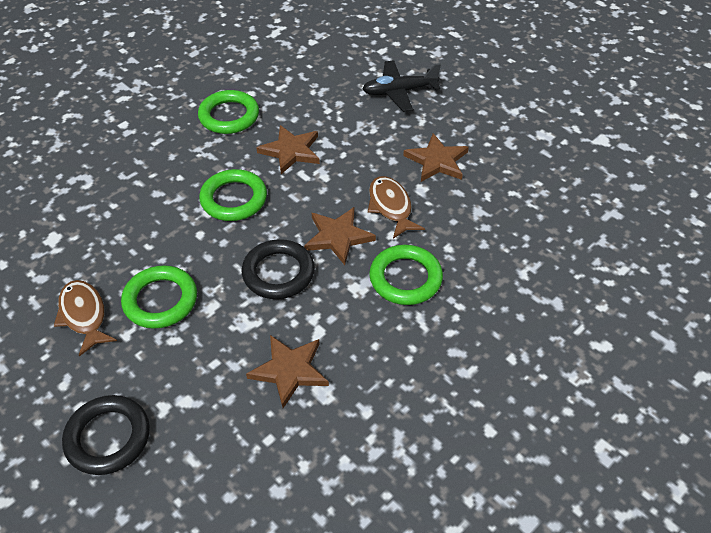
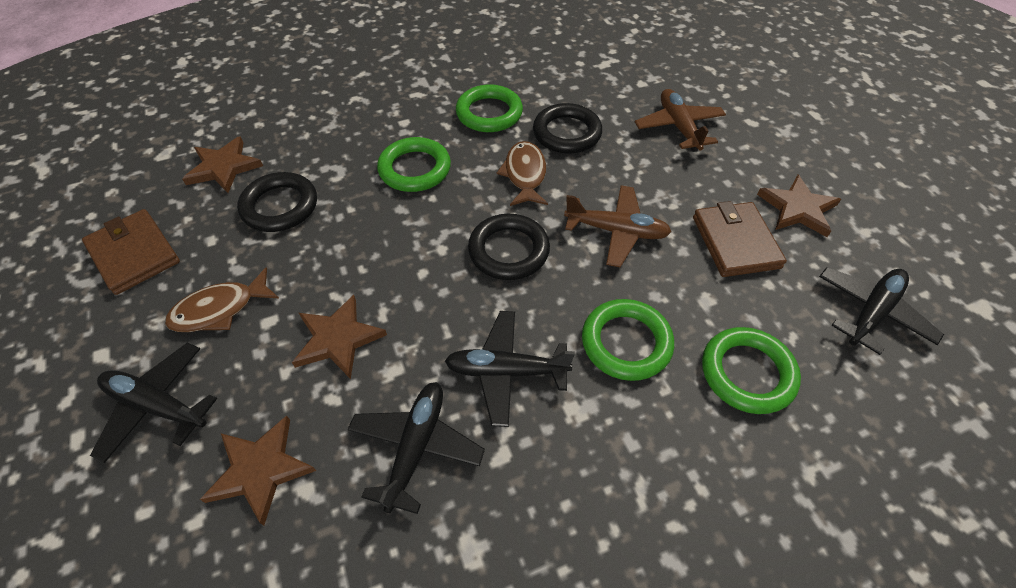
black plane: [362,60,441,112] = 1 -> [90,343,217,463] [347,382,485,514] [445,311,575,427] [819,267,944,355] = 4
black ring: [62,395,150,475] [242,239,315,299] = 2 -> [237,172,317,232] [468,214,550,280] [533,103,602,154] = 3
brown plane: none = 0 -> [564,185,671,267] [635,89,726,152] = 2
brown wallet: none = 0 -> [82,209,180,295] [693,201,787,277] = 2

